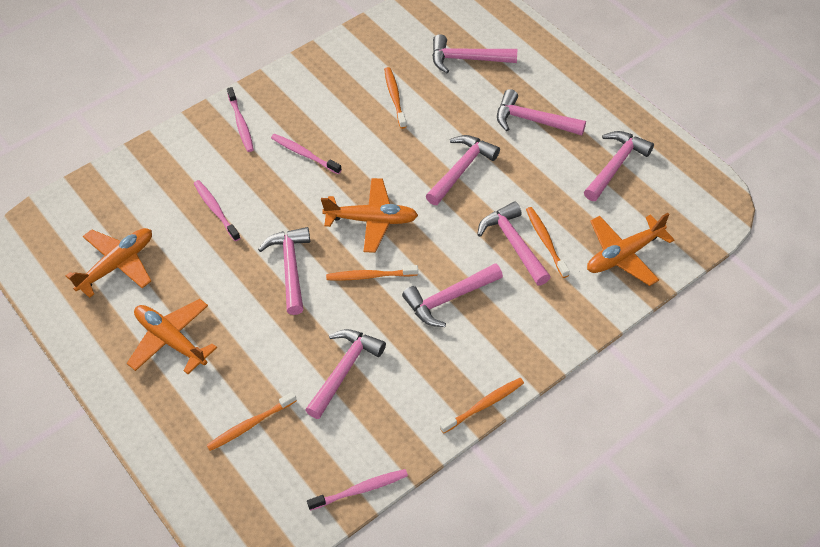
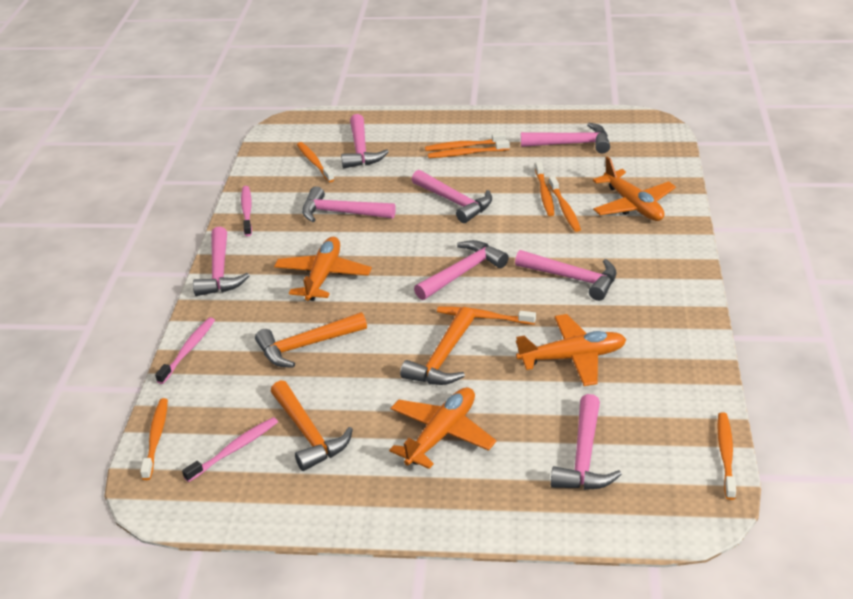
orange hammer: none = 0 -> [255,312,367,368] [271,380,353,471] [400,307,475,385] = 3
orange toothbrush: [206,392,297,451] [326,265,418,281] [384,67,407,129] [440,378,524,433] [526,207,569,278] = 5 -> [140,398,168,480] [297,142,334,182] [425,133,506,151] [428,140,510,158] [437,306,536,325] [535,162,555,216] [549,176,581,232] [717,412,736,500] = 8
pink toothbrush: [194,180,240,241] [227,87,254,152] [271,134,342,174] [307,469,408,511] = 4 -> [155,317,215,384] [182,417,278,482] [241,186,252,236] = 3

